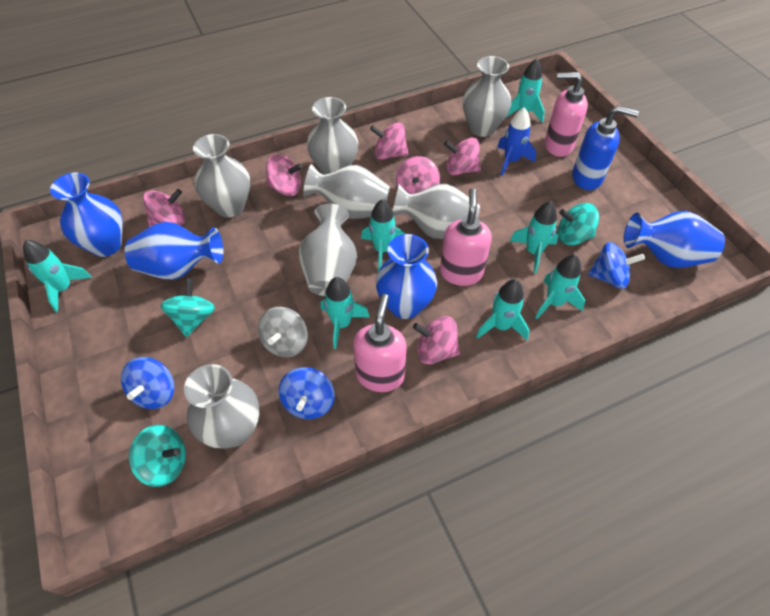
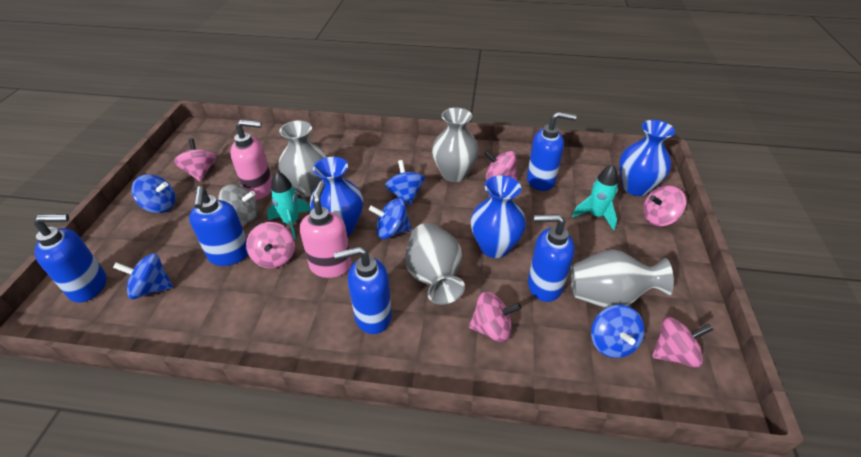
blue rocket: [497,107,536,176] = 1 -> none = 0
blue soap dispenser: [572,106,639,190] = 1 -> [34,214,107,303] [189,186,248,266] [334,246,392,334] [527,112,577,191] [528,214,574,302] = 5
blue spinning top: [121,357,175,409] [278,367,335,419] [588,242,645,289] = 3 -> [113,253,173,299] [131,174,175,213] [369,198,412,239] [385,160,425,206] [591,305,645,358] = 5
blue vase: [50,173,123,257] [125,222,223,280] [376,234,437,319] [624,211,725,268] = 4 -> [310,157,363,236] [470,175,526,258] [619,120,675,196] = 3
grey vase: [184,364,259,448] [193,134,250,218] [299,204,357,296] [303,164,390,219] [307,97,358,175] [393,184,480,239] [463,56,511,137] = 7 -> [279,120,327,197] [405,223,465,305] [432,107,479,182] [571,249,674,308] = 4
pink soap dispenser: [353,294,407,392] [440,188,492,286] [545,72,588,157] = 3 -> [230,120,272,200] [300,181,351,278] = 2
turquoise rocket: [23,240,92,312] [321,277,370,349] [361,199,406,271] [476,279,530,340] [506,59,545,122] [510,201,558,273] [535,255,585,319] = 7 -> [267,171,311,240] [572,164,618,231] = 2
turquoise spinning top: [129,425,186,487] [160,278,215,337] [558,203,599,245] = 3 -> none = 0

